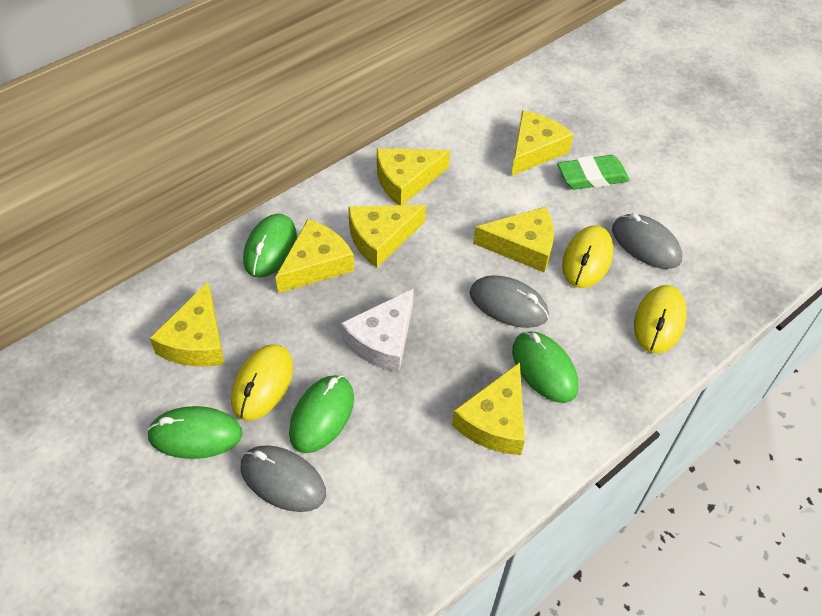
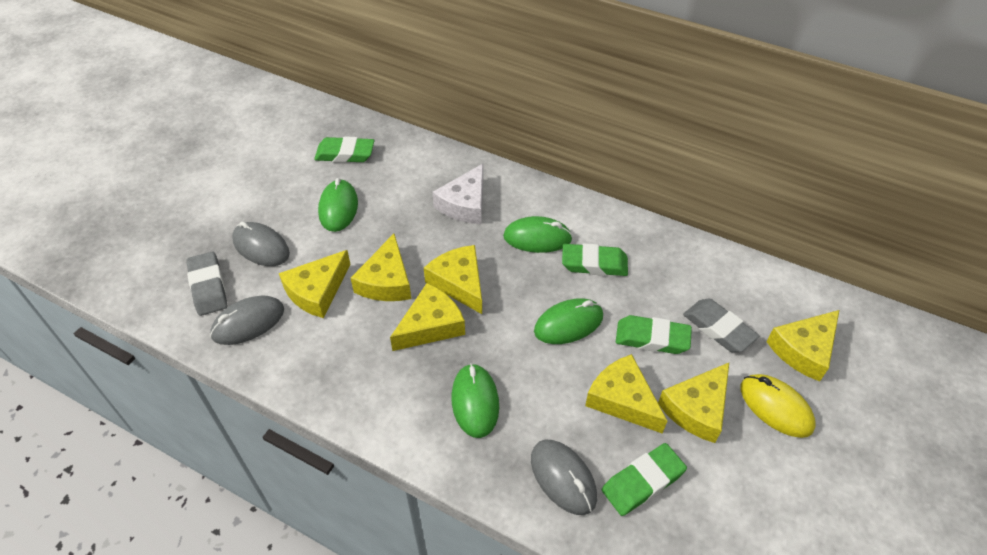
green eraser: [557,155,630,190] = 1 -> [314,137,374,163] [562,243,628,276] [602,443,687,516] [616,315,692,354] = 4
grey eraser: none = 0 -> [186,252,227,316] [683,299,759,352] = 2
yellow mouse: [231,344,293,421] [562,225,614,288] [634,285,687,354] = 3 -> [740,374,816,438] = 1

